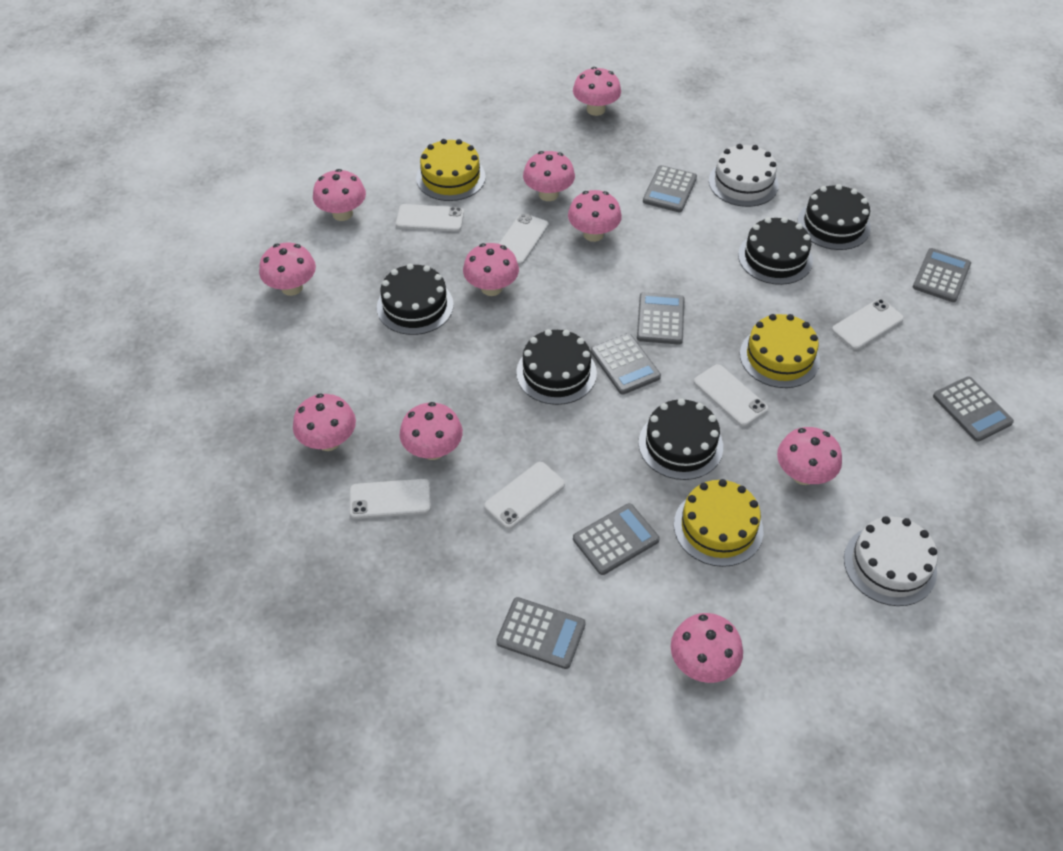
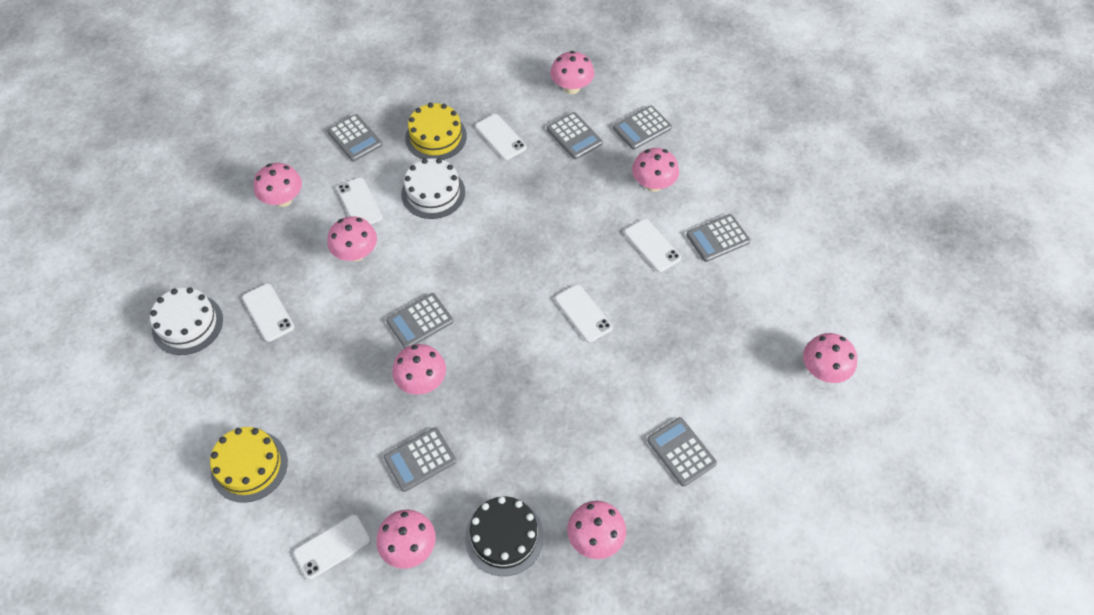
black cake: [377,264,454,335] [516,329,597,405] [639,398,723,480] [738,217,813,285] [798,184,871,250] = 5 -> [465,497,544,576] = 1
pink mushroom: [259,243,316,296] [293,393,356,451] [313,169,366,221] [400,402,463,460] [463,243,519,296] [523,151,575,201] [568,190,622,242] [573,67,621,116] [671,613,743,683] [777,427,842,485] = 10 -> [253,163,302,207] [327,216,377,261] [376,510,436,569] [392,344,446,395] [550,51,594,94] [567,501,626,559] [632,148,679,192] [803,333,857,383] = 8
yellow cake: [416,139,486,201] [674,479,763,567] [740,314,820,388] = 3 -> [210,427,288,503] [405,103,467,160] = 2

